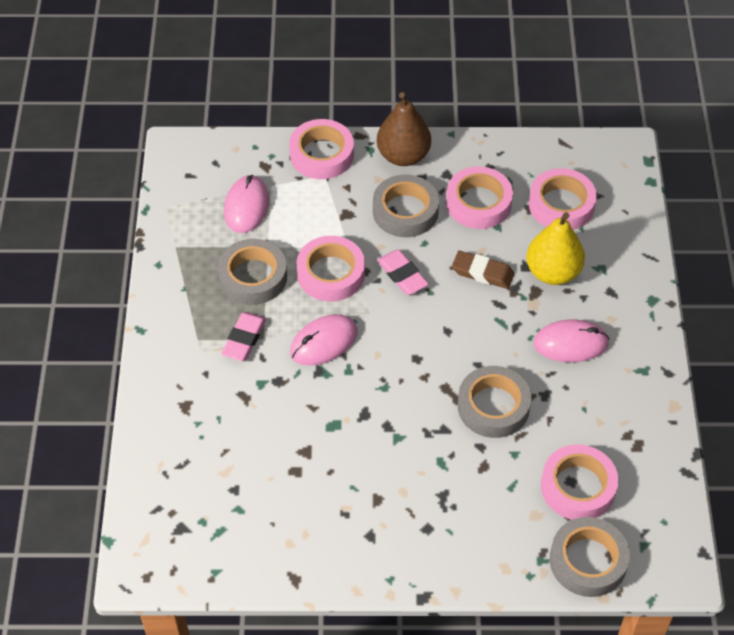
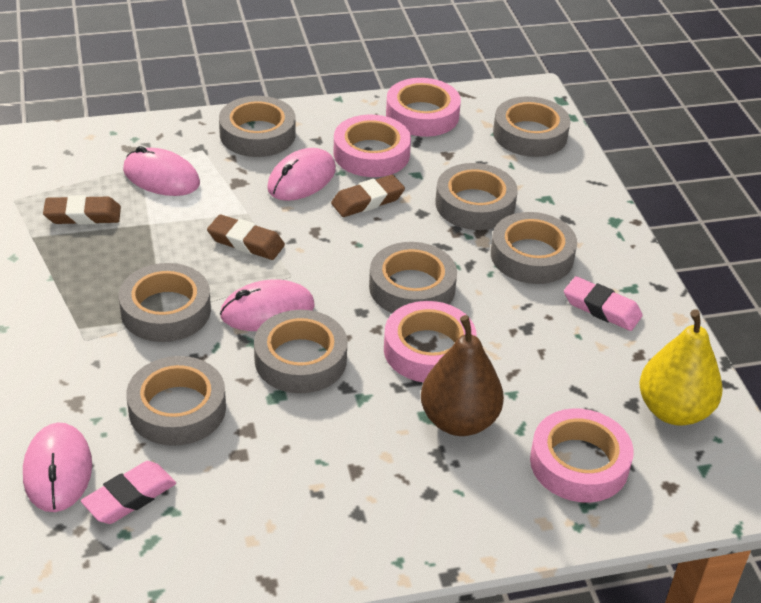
brown eraser: [452,251,514,289] = 1 -> [43,195,121,225] [207,214,285,260] [331,175,405,217] = 3
grey tape: [218,239,287,305] [373,175,439,237] [458,366,531,438] [550,517,630,597] = 4 -> [119,263,211,342] [126,356,226,446] [219,96,296,157] [254,310,347,393] [369,242,457,313] [435,163,518,230] [491,212,577,284] [493,96,570,157] = 8
pink mouse: [224,175,269,233] [290,314,358,365] [534,319,609,362] = 3 -> [23,423,92,512] [123,146,200,196] [220,279,314,331] [267,148,336,201] = 4
pink tape: [289,119,354,179] [297,236,365,302] [446,166,513,229] [529,168,597,230] [541,445,619,520] = 5 -> [334,115,411,177] [384,301,477,382] [386,78,461,137] [530,408,634,502] = 4

